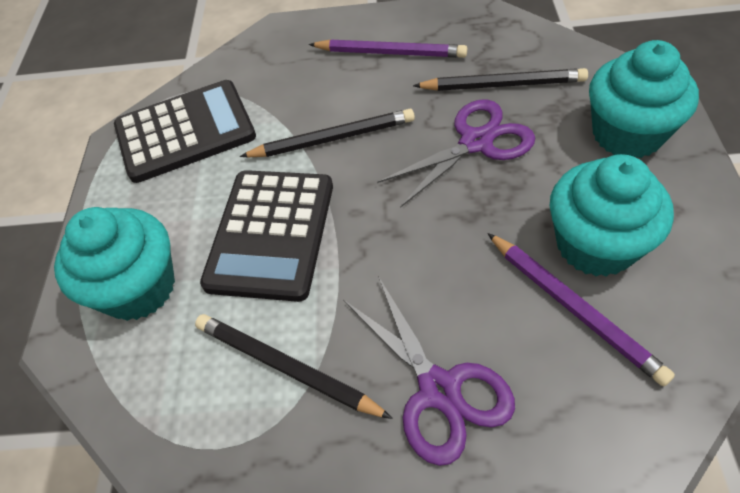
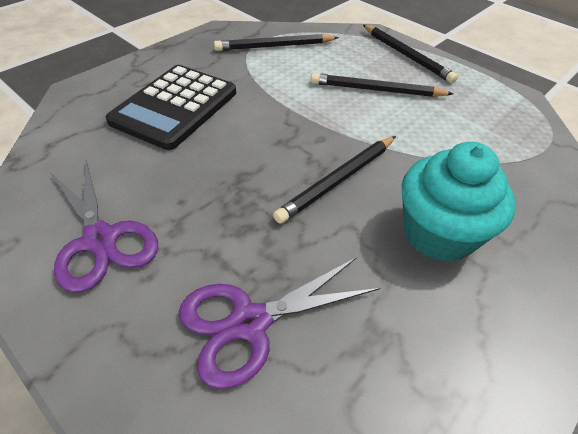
black calculator: [114,80,256,183] [200,170,333,302] = 2 -> [106,65,236,150] = 1
black pencil: [195,314,393,419] [240,109,415,157] [413,68,588,91] = 3 -> [214,34,339,51] [273,136,396,224] [311,73,453,97] [363,25,458,83] = 4
purple pencil: [309,39,467,58] [487,233,675,387] = 2 -> none = 0
turquoise cupcake: [54,207,175,321] [550,154,674,277] [589,40,699,158] = 3 -> [402,142,516,262] = 1

